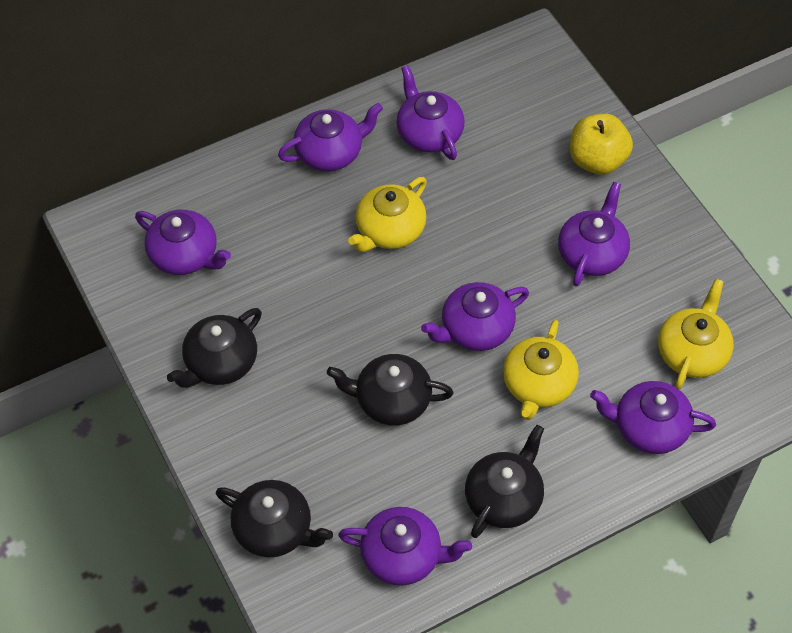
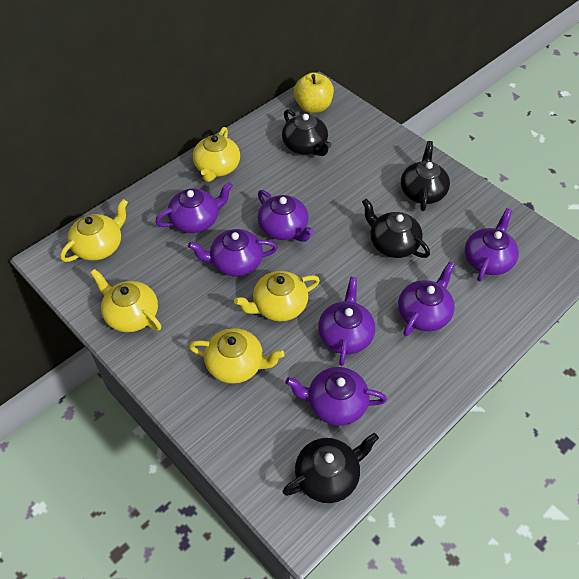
yellow teapot: [348,177,427,252] [503,320,579,420] [658,279,734,389] = 3 -> [60,199,128,262] [90,269,161,332] [189,328,285,384] [193,127,240,182] [234,271,320,321] = 5

